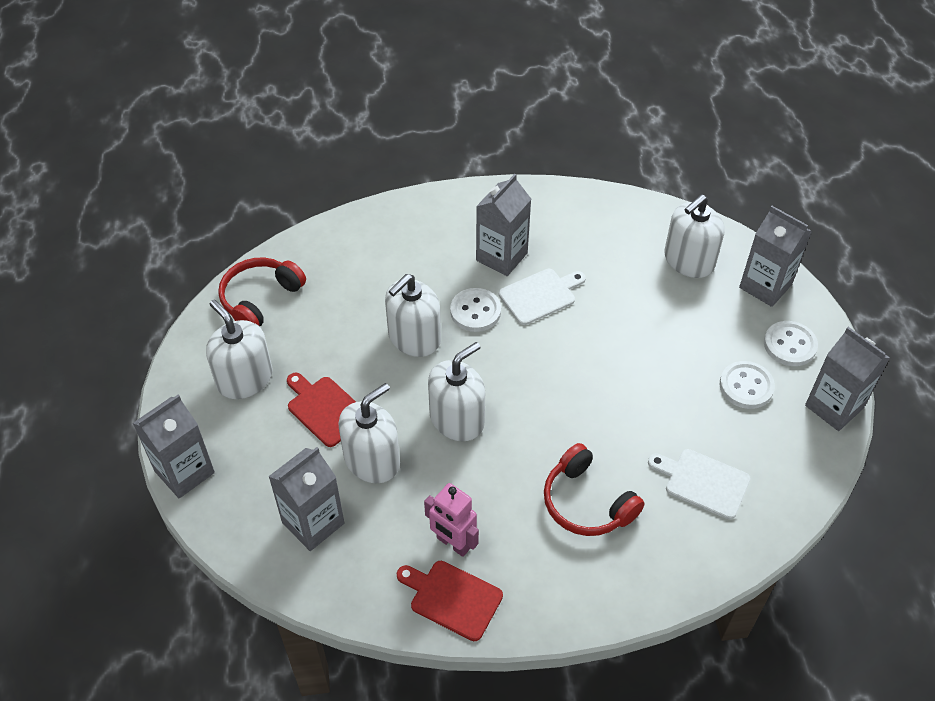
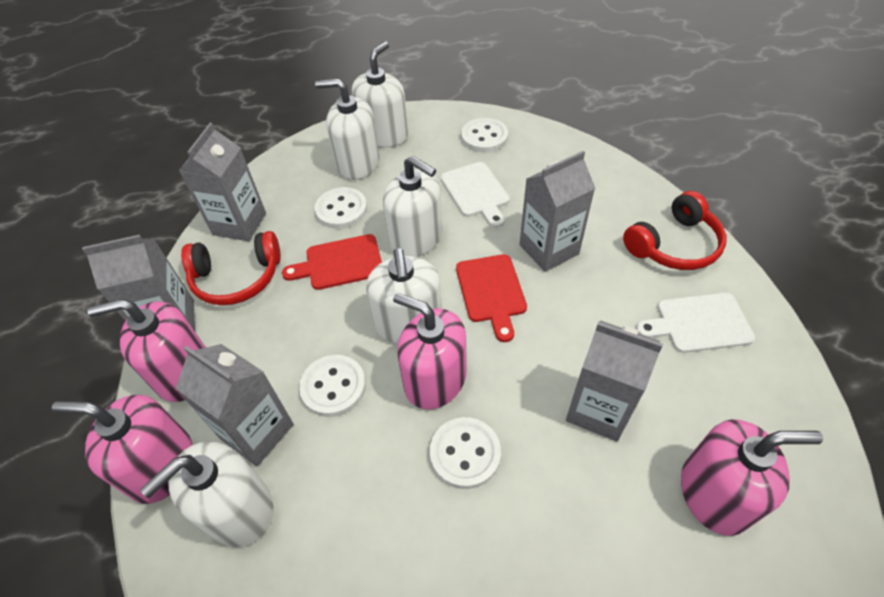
pink robot: [424,483,479,557] = 1 -> none = 0
pink soap dispenser: none = 0 -> [52,395,193,504] [87,299,206,402] [393,293,466,409] [681,419,823,536] = 4
white button: [450,288,501,332] [719,361,775,409] [764,321,818,366] = 3 -> [299,355,366,417] [315,187,367,229] [430,417,501,489] [461,118,508,152] = 4

